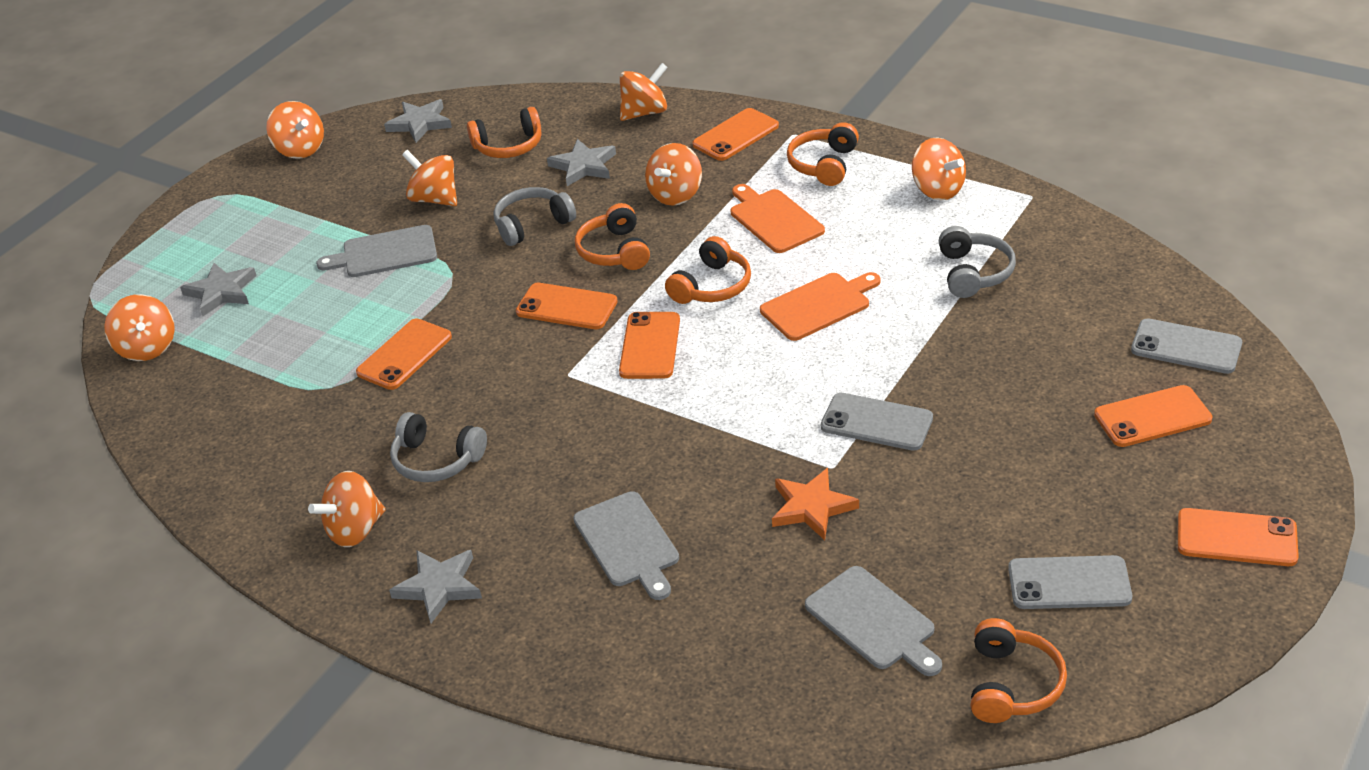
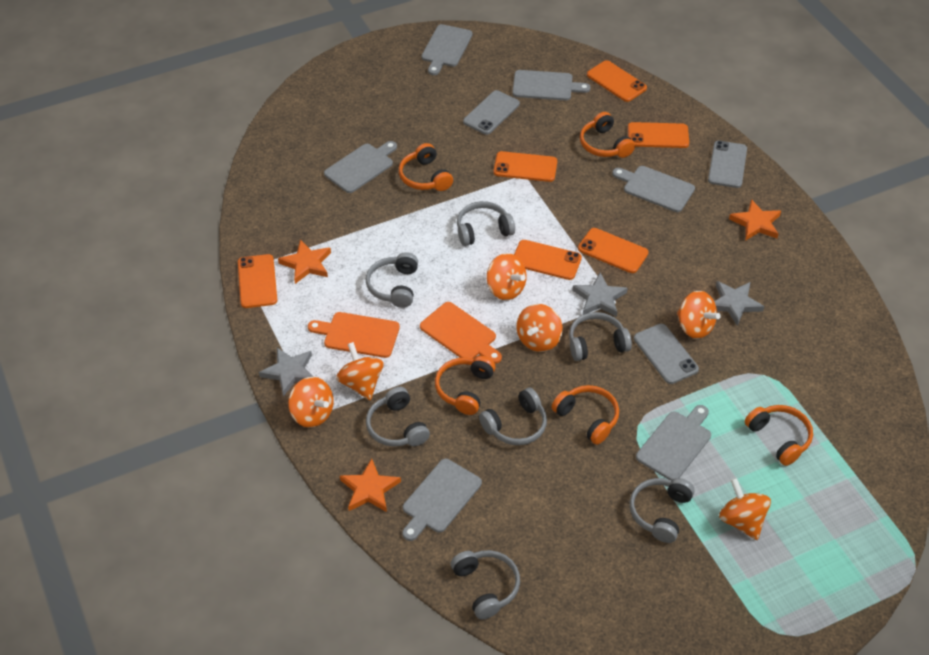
grey cutting board: [316,225,437,277] [573,491,679,600] [805,566,942,676] = 3 -> [324,141,397,193] [402,459,482,541] [421,24,473,75] [512,70,591,100] [612,166,695,212] [636,405,711,481] = 6
grey headphones: [390,412,487,482] [494,187,576,246] [939,226,1016,298] = 3 -> [366,252,418,308] [366,387,430,447] [451,550,520,620] [457,201,515,246] [479,388,547,445] [569,312,632,361] [629,478,695,543] = 7
grey star: [180,263,257,316] [384,99,452,143] [389,550,482,623] [547,139,616,186] = 4 -> [259,348,314,396] [572,273,628,317] [714,281,764,326] = 3
orange spinning top: [104,294,175,361] [267,101,324,159] [308,471,386,547] [402,150,457,206] [620,63,668,121] [645,143,702,206] [912,137,966,200] = 7 -> [288,377,334,428] [336,342,384,400] [487,253,527,300] [516,304,563,352] [677,291,721,339] [719,478,771,540] = 6
orange star: [772,468,859,540] = 1 -> [278,240,331,284] [340,459,401,512] [729,199,781,241] = 3

